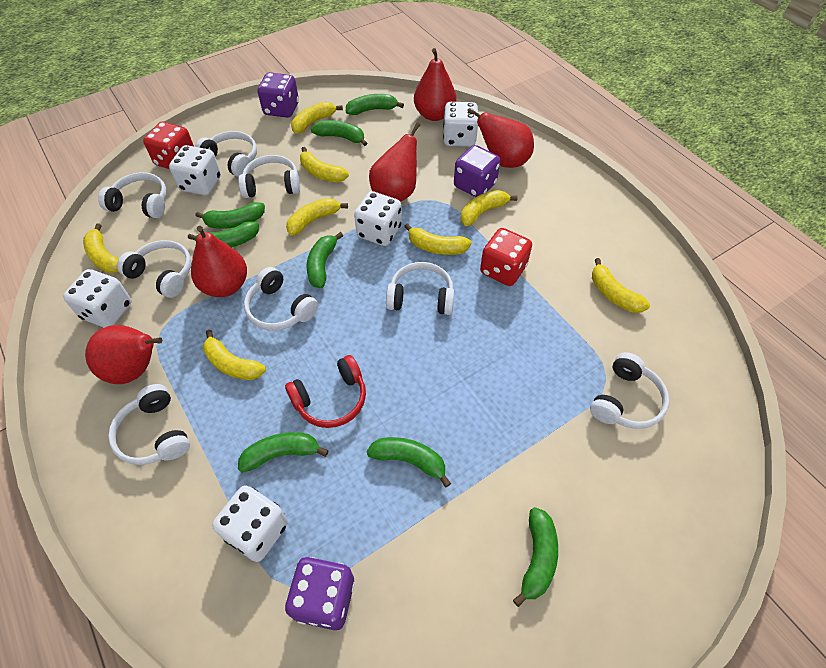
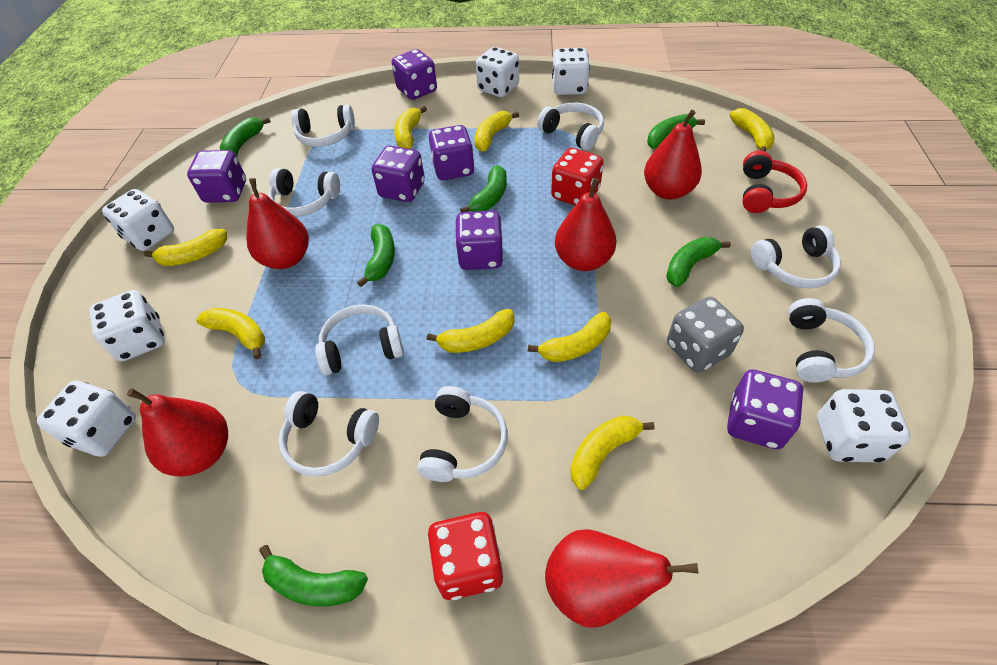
green banana: [188,221,259,247] [195,202,265,229] [238,432,329,473] [306,232,343,288] [311,120,367,146] [346,94,404,115] [366,437,451,488] [513,507,558,607] = 8 -> [220,117,271,156] [259,545,368,607] [357,224,395,287] [460,165,507,213] [647,114,705,149] [666,237,731,287] = 6
grey dice: none = 0 -> [667,297,744,373] = 1
purple dice: [258,72,299,118] [285,557,355,630] [454,145,500,197] = 3 -> [187,150,246,203] [372,146,425,202] [392,49,437,100] [429,125,475,180] [455,211,504,270] [727,369,803,449] = 6
white dice: [63,269,132,328] [169,145,221,195] [212,485,288,562] [354,191,402,246] [443,102,478,147] = 5 -> [37,381,136,457] [89,290,165,361] [102,189,174,251] [476,47,519,97] [552,48,590,95] [817,389,911,463] = 6

